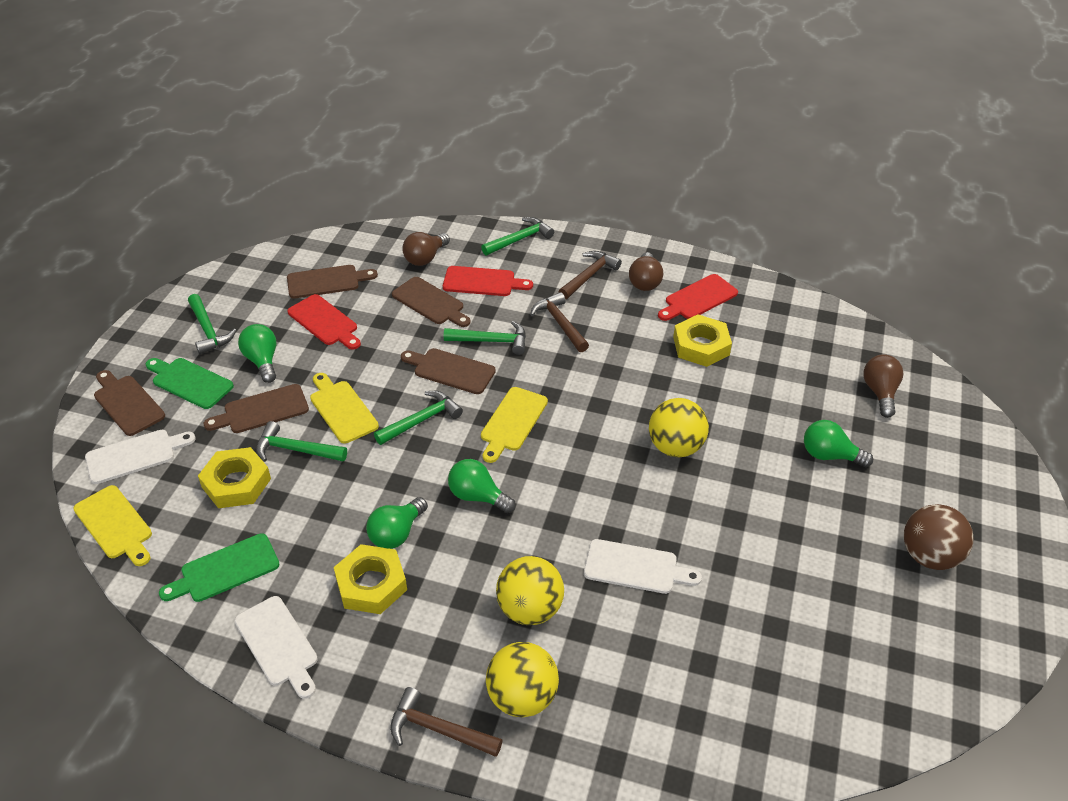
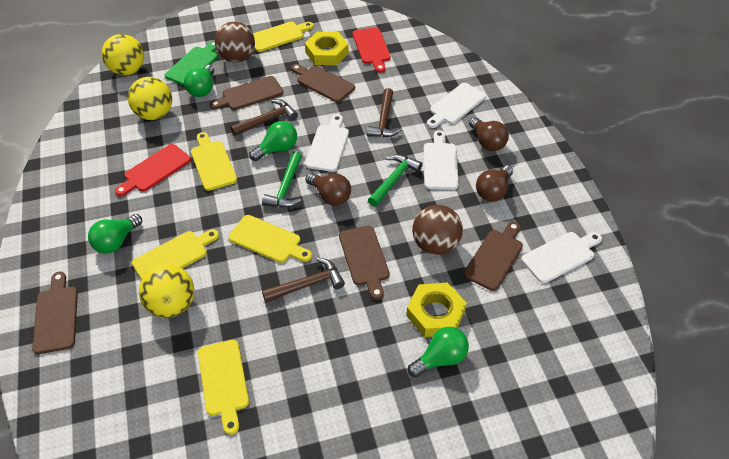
brown ball: [904,504,973,570] = 1 -> [215,22,255,63] [412,205,463,255] = 2
green cutting board: [146,358,234,409] [159,533,280,602] = 2 -> [165,41,218,85] = 1
green hammer: [188,294,236,354] [256,421,347,462] [374,391,463,445] [444,321,526,355] [481,217,554,255] = 5 -> [262,151,302,208] [368,154,423,207] = 2
red cutting board: [287,294,361,350] [443,266,533,296] [658,274,738,321] = 3 -> [115,144,191,196] [353,27,391,73] = 2
white cutting board: [85,430,196,484] [235,596,318,699] [584,539,702,594] = 3 -> [305,115,349,172] [424,130,458,190] [427,83,486,128] [521,232,602,283] = 4
yellow cutting board: [73,485,152,566] [310,373,379,444] [481,387,548,463] = 3 -> [132,229,219,279] [191,132,237,191] [198,340,249,435] [229,215,312,263] [253,22,314,52] = 5
yellow nut: [198,447,271,508] [334,544,407,614] [673,314,732,367] = 3 -> [305,32,349,65] [406,282,467,337] = 2

